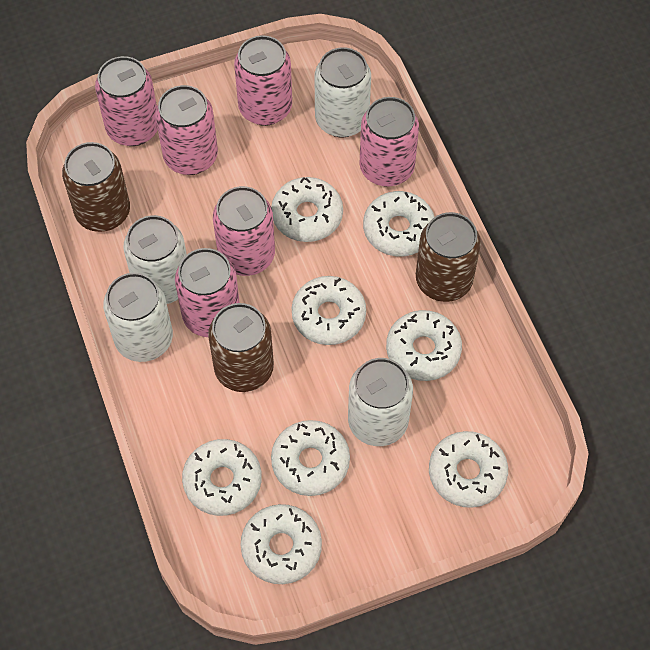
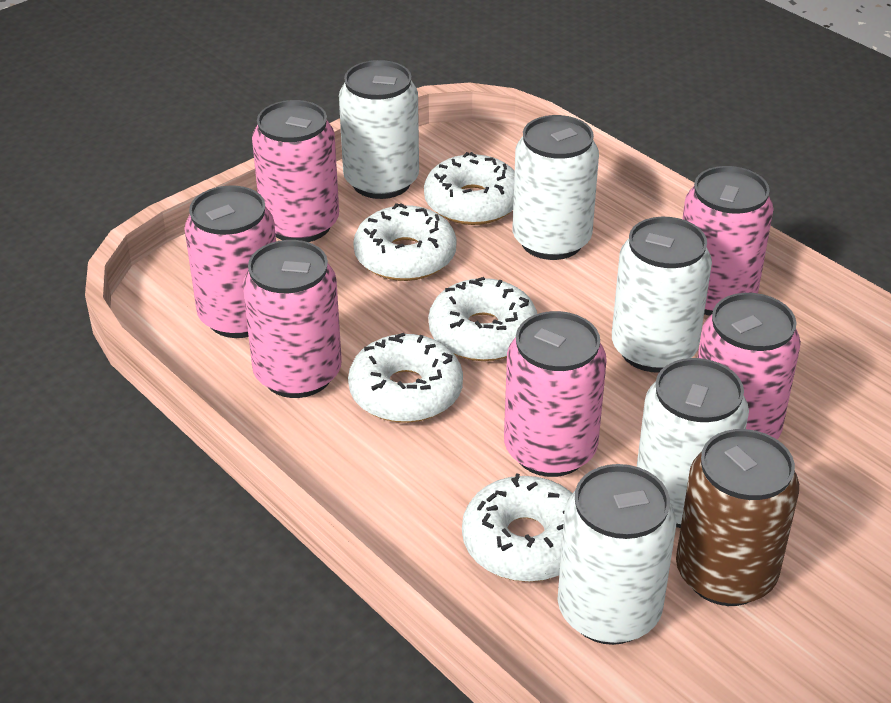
brown can: [62,142,130,232] [208,303,274,392] [416,212,481,302] = 3 -> [676,429,799,606] = 1
white can: [103,273,173,362] [123,215,187,304] [315,47,371,137] [348,358,413,446] = 4 -> [339,60,419,199] [513,115,599,260] [558,464,676,645] [612,217,712,373] [637,358,749,528] = 5
white donut: [182,439,262,516] [240,504,322,584] [271,177,343,242] [271,420,350,496] [292,276,366,345] [363,191,435,256] [386,310,462,381] [429,431,508,508] = 8 -> [348,333,463,423] [353,203,456,281] [424,152,515,225] [428,277,537,361] [462,473,572,582] = 5

